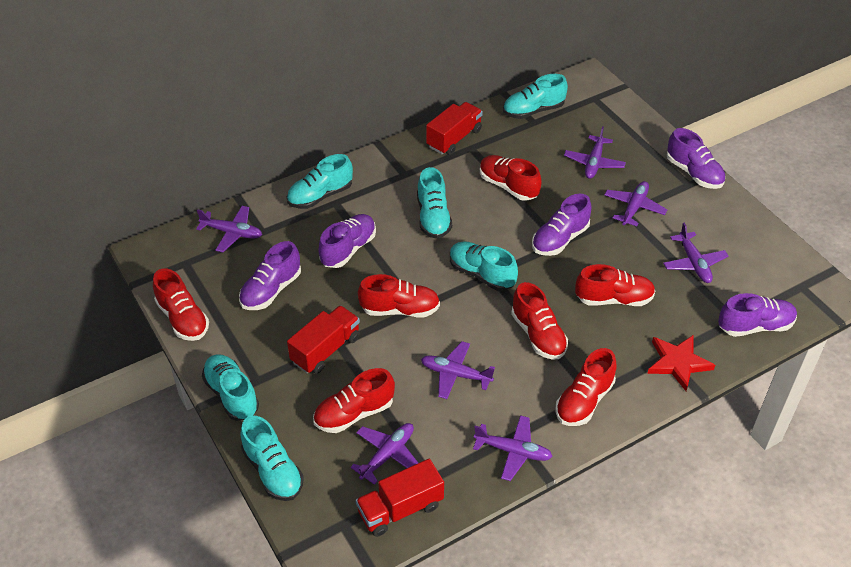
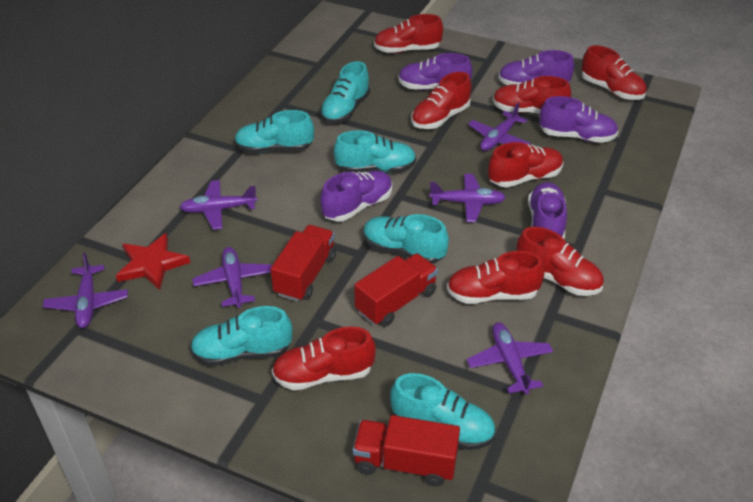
purple plane: [196,206,262,252] [351,423,418,485] [421,341,495,399] [473,415,553,481] [564,126,626,179] [604,181,667,226] [663,223,728,283] = 7 -> [43,253,128,328] [180,180,257,230] [192,247,272,308] [429,174,506,222] [467,322,553,394] [468,103,530,151] = 6
red shoe: [153,268,209,341] [313,368,395,433] [358,274,440,317] [480,155,541,201] [511,282,568,360] [555,348,617,426] [575,264,655,306] = 7 -> [272,326,376,390] [374,14,443,53] [411,72,471,129] [447,251,544,304] [488,142,563,188] [493,76,571,114] [516,227,604,296] [582,45,647,100] = 8

